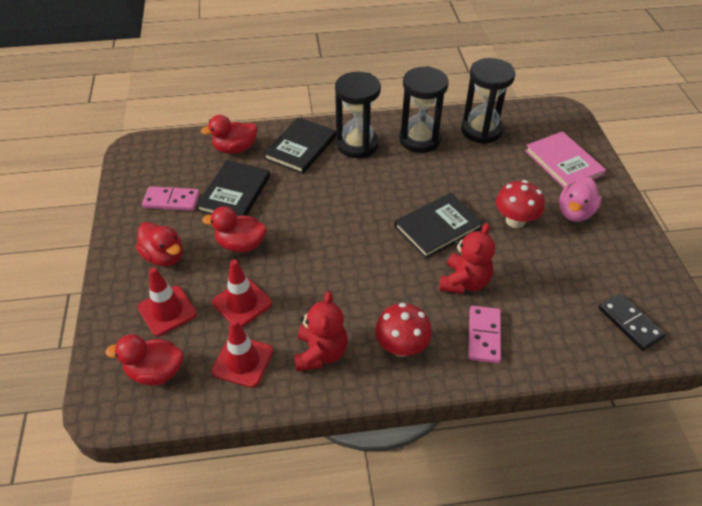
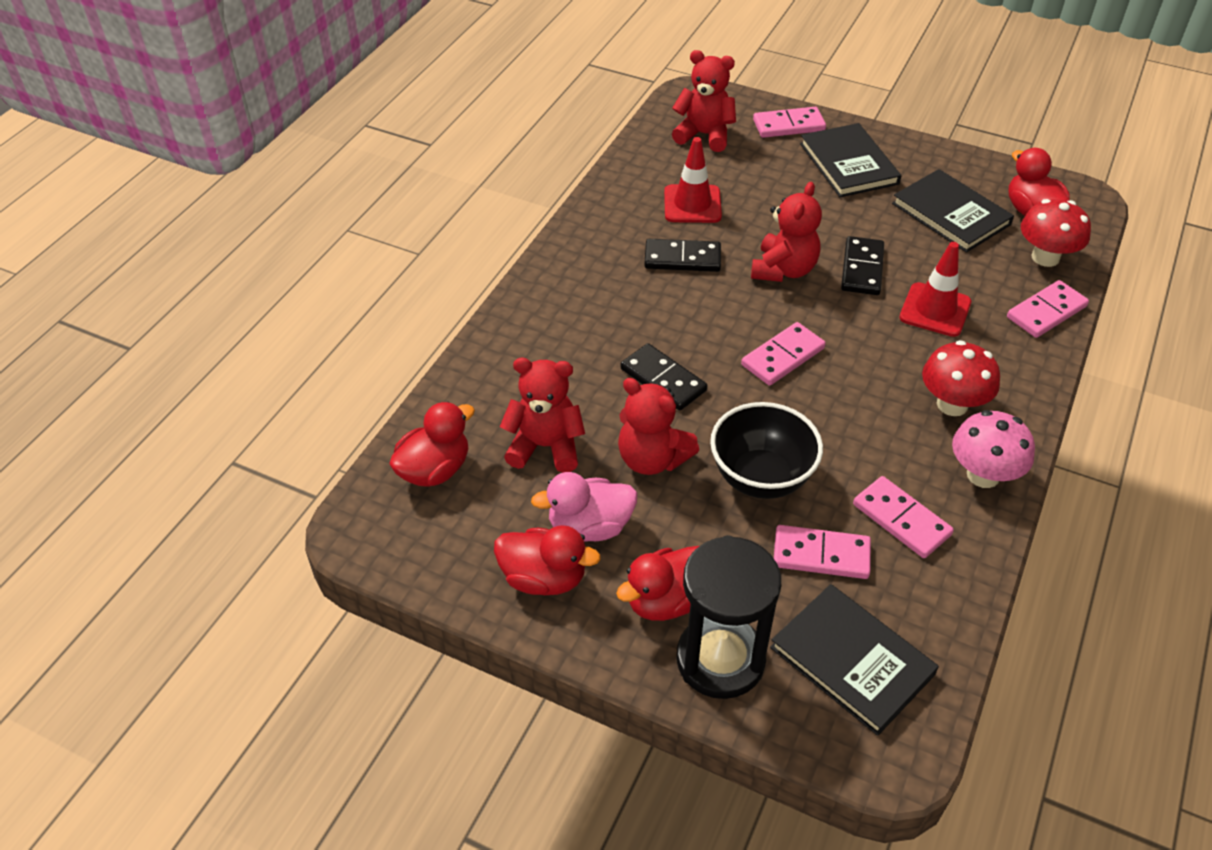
black bowl: none = 0 -> [710,402,823,499] = 1
black domino: [598,293,666,351] = 1 -> [621,343,707,411] [644,239,721,272] [841,236,884,295] = 3
black hourglass: [335,72,381,158] [399,66,449,153] [461,58,515,144] = 3 -> [676,535,781,699] = 1
pink book: [525,131,606,188] = 1 -> none = 0
pink domino: [142,186,200,211] [468,306,501,363] = 2 -> [741,322,826,386] [753,107,826,138] [774,525,871,579] [853,476,954,558] [1007,280,1089,338] = 5
pink mushroom: none = 0 -> [952,410,1035,488] = 1
red teddy bear: [294,291,348,371] [439,223,495,294] = 2 -> [500,358,585,473] [618,378,699,475] [672,50,736,152] [751,182,822,282] = 4
red traffic cone: [138,267,197,336] [212,259,272,327] [212,319,273,388] = 3 -> [664,137,722,223] [899,242,971,337] = 2

